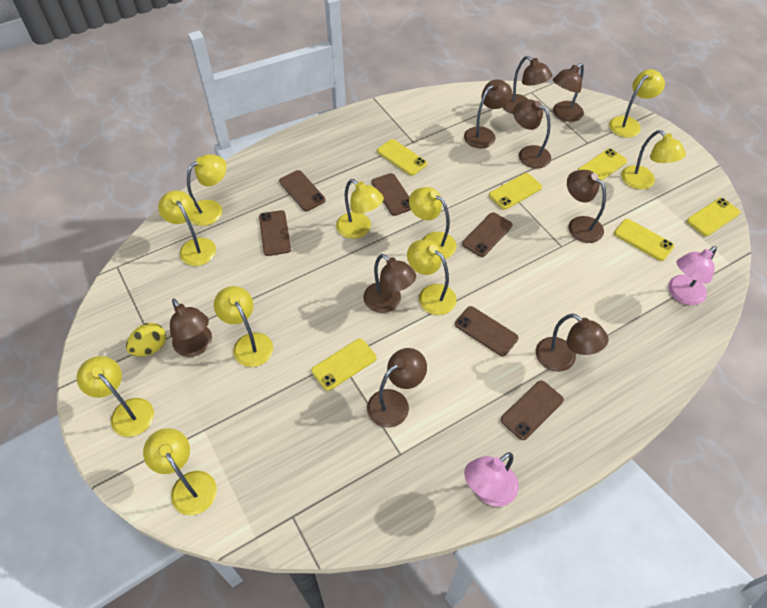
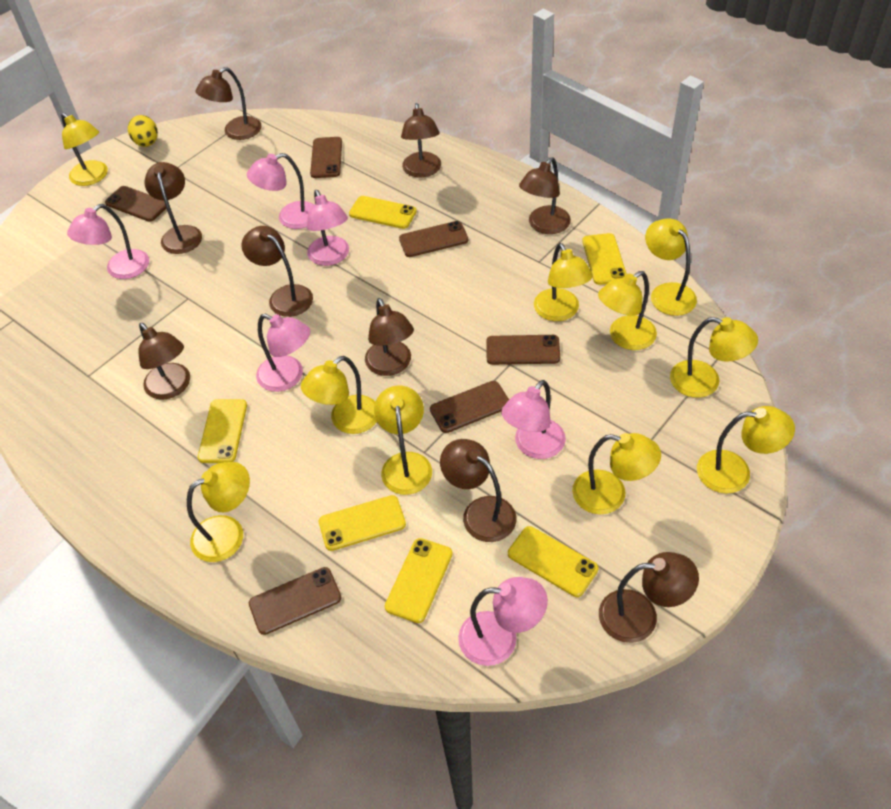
pink lamp: [464,452,519,506] [668,246,717,305] = 2 -> [67,204,149,279] [247,153,314,229] [256,314,311,392] [307,190,349,266] [458,577,548,666] [501,380,566,459] = 6

